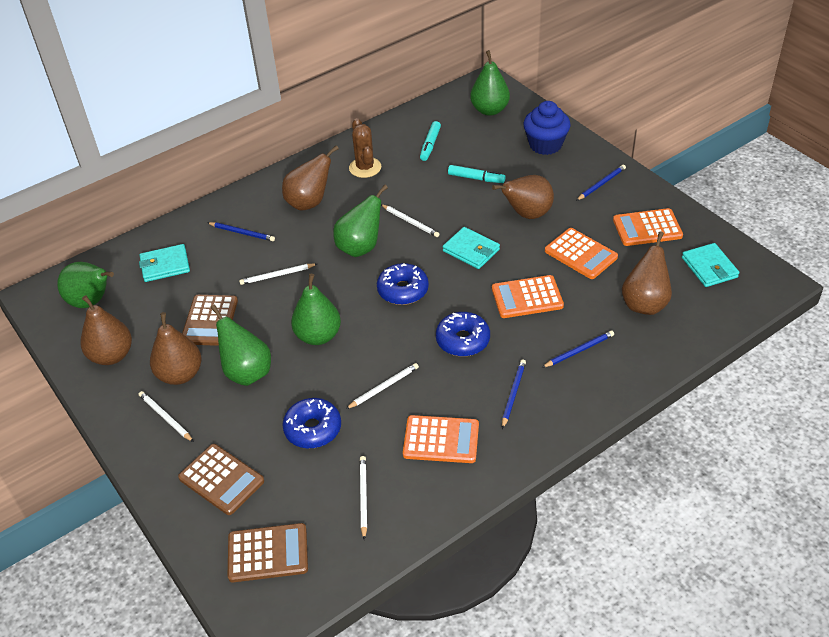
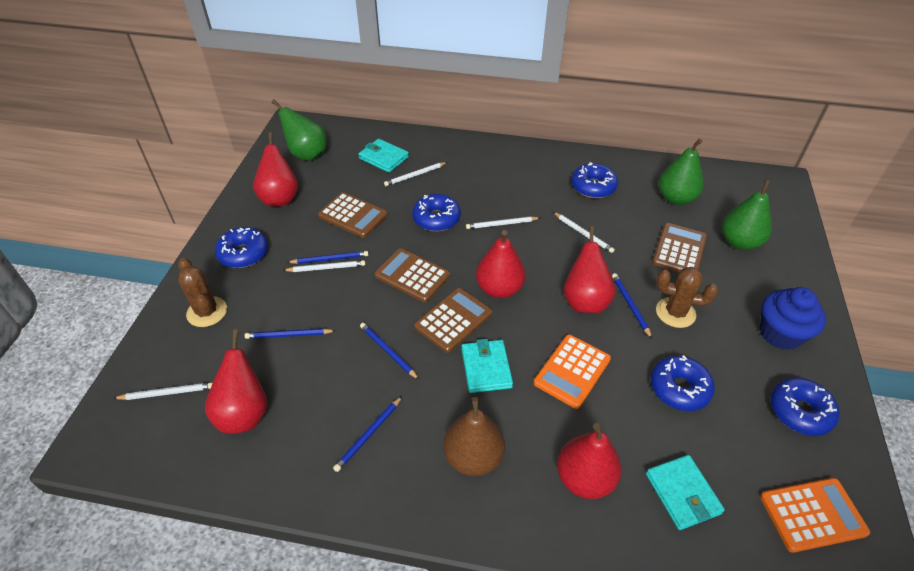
blue donut: [282,398,341,448] [377,263,429,305] [436,312,490,357] = 3 -> [215,227,268,268] [412,194,461,231] [571,162,618,198] [651,355,715,411] [770,378,840,436] = 5
blue pencil: [208,222,275,241] [502,359,526,429] [542,331,614,368] [576,165,626,201] = 4 -> [245,328,336,339] [287,251,369,264] [333,396,402,472] [360,323,419,380] [612,273,652,339] = 5
brown cactus: [349,118,381,178] = 1 -> [178,258,227,327] [656,267,718,328] = 2
brown calculator: [178,444,264,515] [182,295,238,346] [228,523,308,582] = 3 -> [318,192,388,238] [375,248,450,303] [414,288,492,353] [652,223,707,273] = 4
brown pear: [81,295,132,365] [150,312,202,385] [282,145,339,211] [492,175,554,219] [622,231,672,315] = 5 -> [443,397,505,476] = 1
green pear: [57,262,114,308] [211,305,271,386] [291,274,341,345] [333,185,388,257] [470,50,510,116] = 5 -> [272,99,327,161] [658,139,704,205] [722,179,772,250] = 3
orange calculator: [403,415,479,463] [492,275,564,318] [545,228,618,279] [613,208,683,246] = 4 -> [534,334,611,409] [760,478,870,553] = 2
red pear: none = 0 -> [205,330,267,434] [253,132,298,207] [476,230,525,298] [557,423,622,499] [564,226,615,313] = 5
turquoise marker: [420,121,441,161] [448,165,505,183] = 2 -> none = 0

